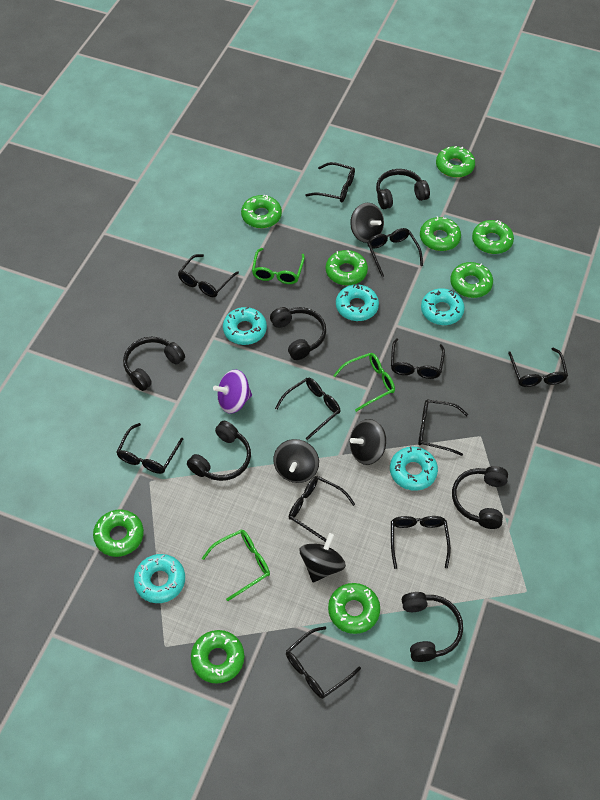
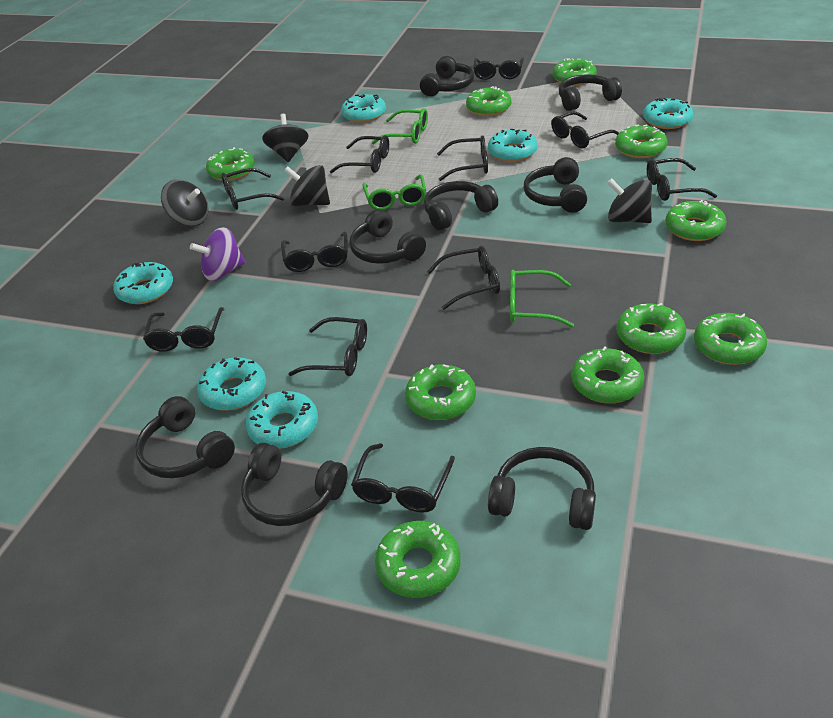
black headphones: [123,337,185,391] [187,421,251,481] [270,307,326,360] [376,169,430,209] [401,592,463,662] [452,466,508,529] = 6 -> [135,396,235,478] [241,442,348,526] [349,209,426,264] [420,56,474,96] [424,181,498,231] [488,447,596,530] [524,157,587,213] [559,74,622,111] = 8
green donut: [93,510,144,557] [191,630,244,684] [241,195,282,228] [326,250,368,285] [328,583,380,634] [420,216,461,251] [436,146,475,178] [450,262,493,298] [472,220,514,254] = 9 -> [206,147,255,181] [375,521,461,598] [405,364,476,420] [466,86,512,116] [552,58,597,85] [571,347,644,403] [615,124,668,158] [616,303,686,354] [665,200,727,241] [694,313,767,365] = 10
turquoise donut: [134,554,185,603] [223,307,267,345] [336,284,379,321] [390,446,438,491] [421,288,465,325] = 5 -> [113,262,173,304] [197,357,266,411] [246,391,318,449] [341,94,386,123] [488,129,538,162] [643,98,693,129] = 6

